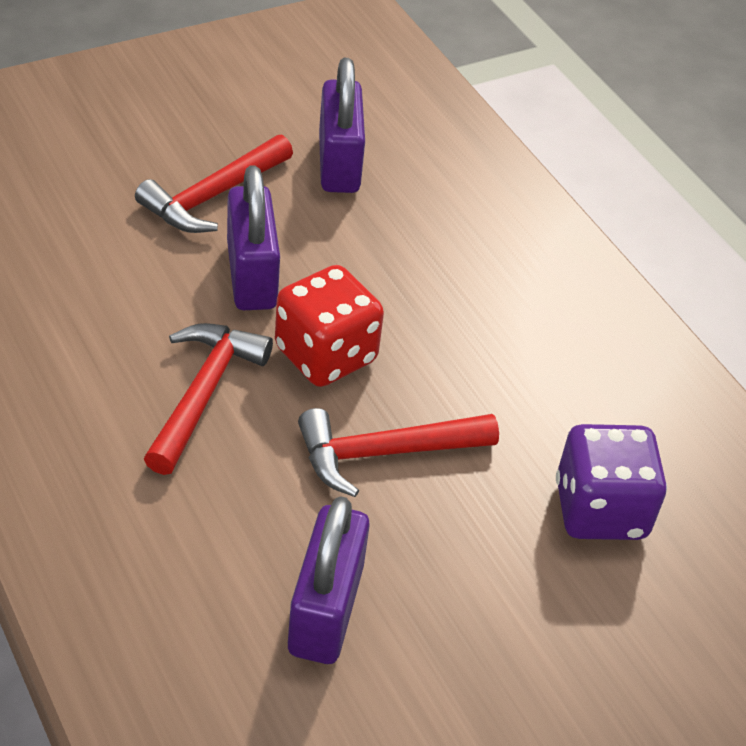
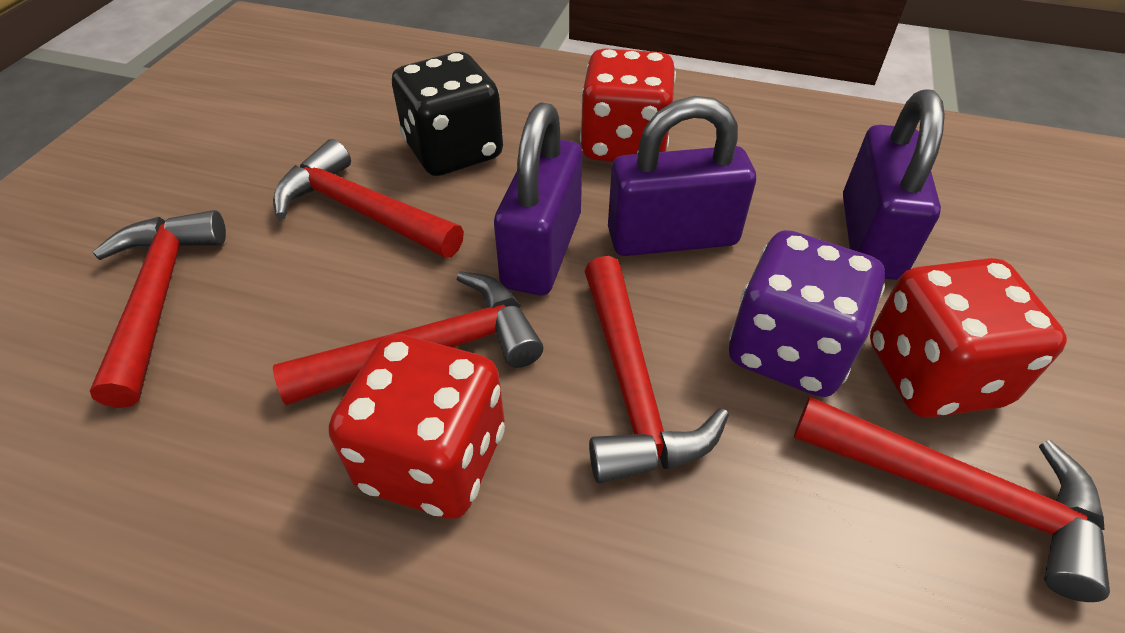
black dice: none = 0 -> [392,52,503,176] = 1
red dice: [275,265,384,387] = 1 -> [329,334,505,519] [580,48,676,161] [870,258,1067,418] = 3
red hammer: [135,135,293,233] [144,323,273,475] [298,408,499,497] = 3 -> [90,210,226,408] [273,139,464,258] [273,271,543,405] [585,256,729,484] [794,397,1110,602] = 5

